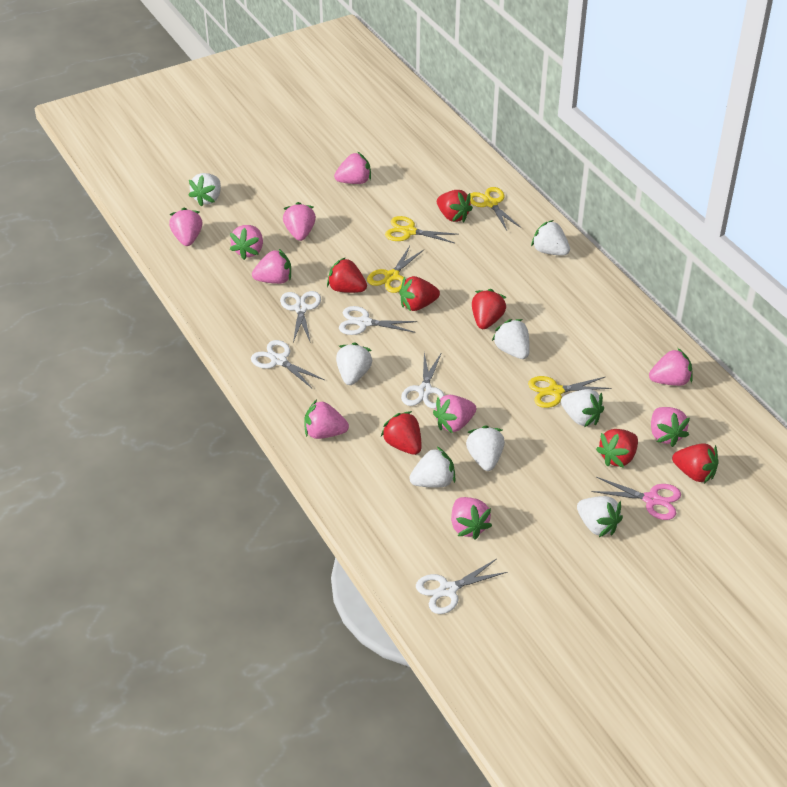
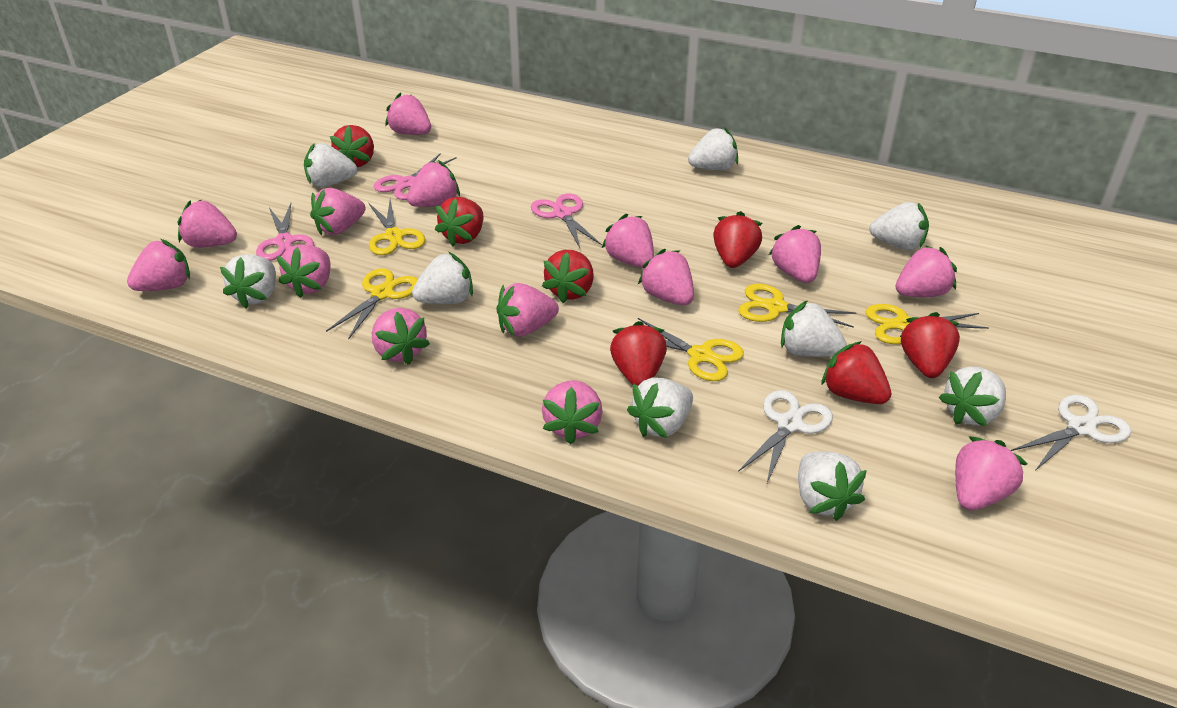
pink scissors: [592,477,681,520] = 1 -> [256,203,314,261] [373,153,457,200] [531,193,602,248] = 3
pink strawberry: [169,208,202,246] [230,225,263,260] [252,249,291,284] [283,202,316,241] [304,399,349,439] [334,152,371,184] [433,395,476,433] [451,497,492,540] [649,348,693,386] [651,407,690,447] = 10 -> [127,239,190,291] [177,200,237,248] [277,244,331,298] [310,188,366,235] [372,308,430,365] [385,92,431,135] [407,160,460,207] [496,283,559,337] [542,380,603,445] [602,214,654,268] [638,249,694,305] [769,225,821,283] [895,245,957,297] [955,436,1027,510] = 14
white scissors: [251,340,325,388] [280,291,321,343] [339,306,418,335] [401,352,445,409] [416,559,507,614] = 5 -> [738,390,833,483] [1011,395,1131,471] = 2
white strawberry: [188,173,221,207] [336,343,372,385] [409,446,456,488] [466,425,505,471] [492,319,530,359] [531,220,570,256] [561,389,604,427] [577,496,623,537] = 8 -> [220,254,276,309] [304,143,357,187] [412,252,473,304] [627,378,693,438] [688,128,738,171] [781,300,847,357] [798,451,867,521] [869,202,929,250] [939,366,1006,427] = 9
yellow scissors: [367,246,424,293] [385,216,459,243] [470,187,521,231] [528,376,611,408] = 4 -> [326,269,418,340] [369,200,425,255] [638,318,744,381] [738,284,856,328] [866,304,989,344] = 5

